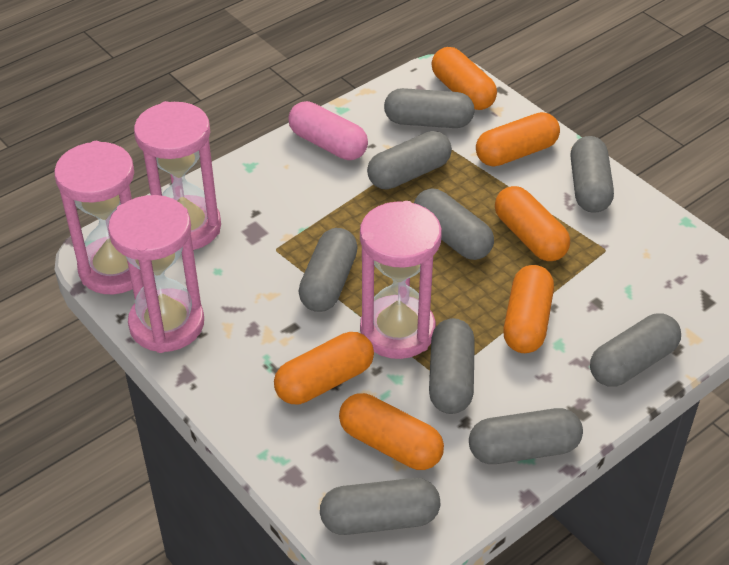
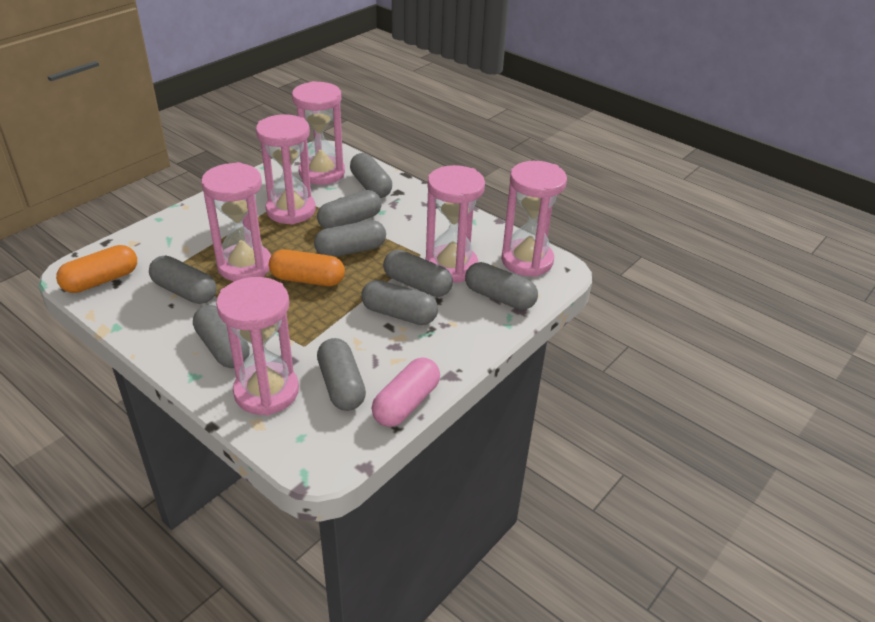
orange capsule: [274,332,374,404] [339,393,444,470] [431,47,497,110] [476,112,560,167] [495,186,570,261] [503,265,554,353] = 6 -> [56,245,137,293] [269,249,345,286] = 2
pink hourglass: [54,141,134,294] [108,195,204,353] [134,101,221,250] [360,201,442,359] = 4 -> [201,162,271,281] [216,277,299,416] [256,114,316,225] [292,81,345,185] [425,165,485,283] [501,161,567,277] = 6

